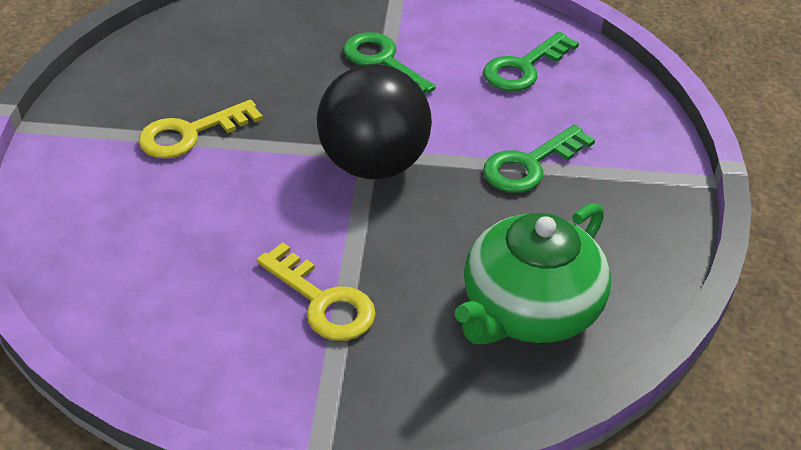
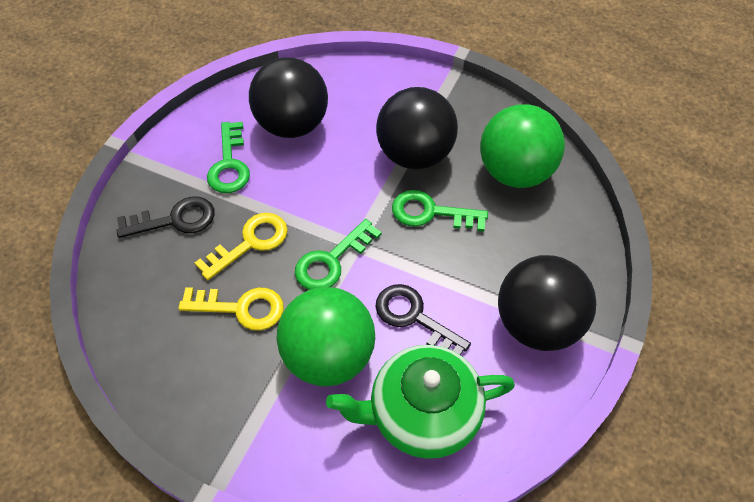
black ball: [317,64,432,179] = 1 -> [249,57,328,138] [376,87,458,169] [498,255,596,351] = 3
black key: none = 0 -> [116,197,215,238] [376,284,471,355] = 2
green ball: none = 0 -> [276,287,375,386] [480,104,565,188] = 2

